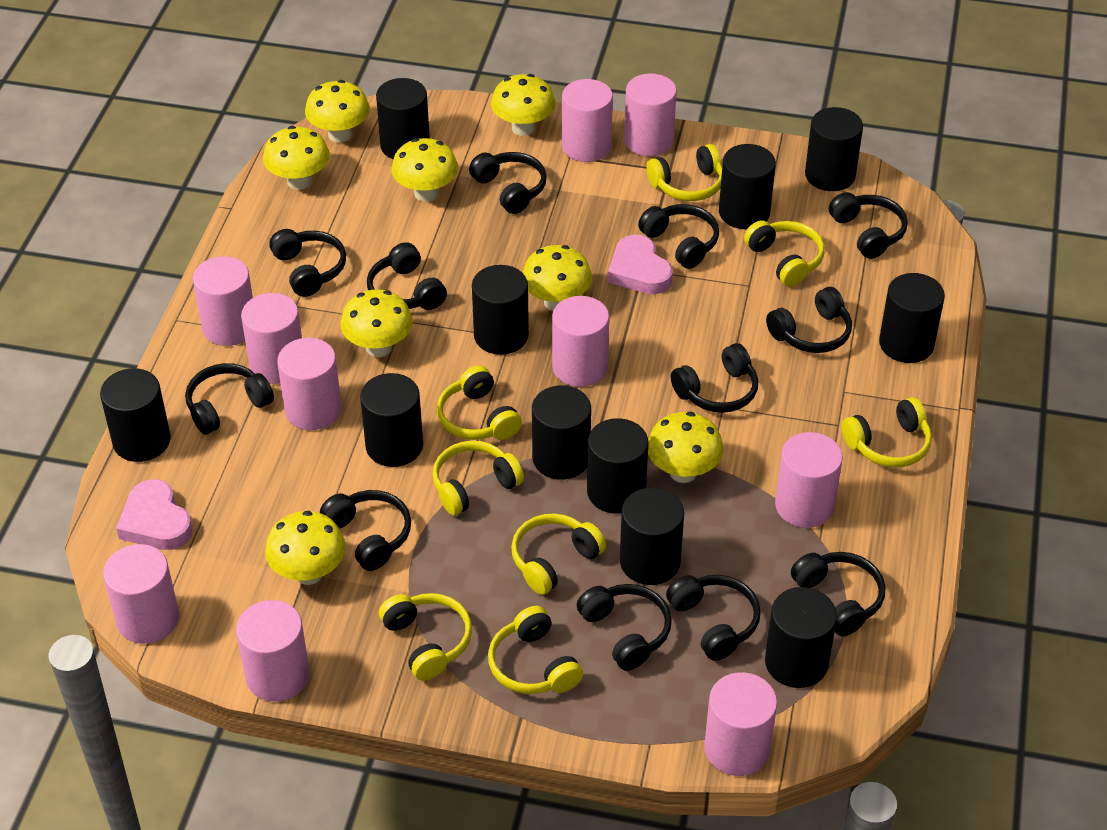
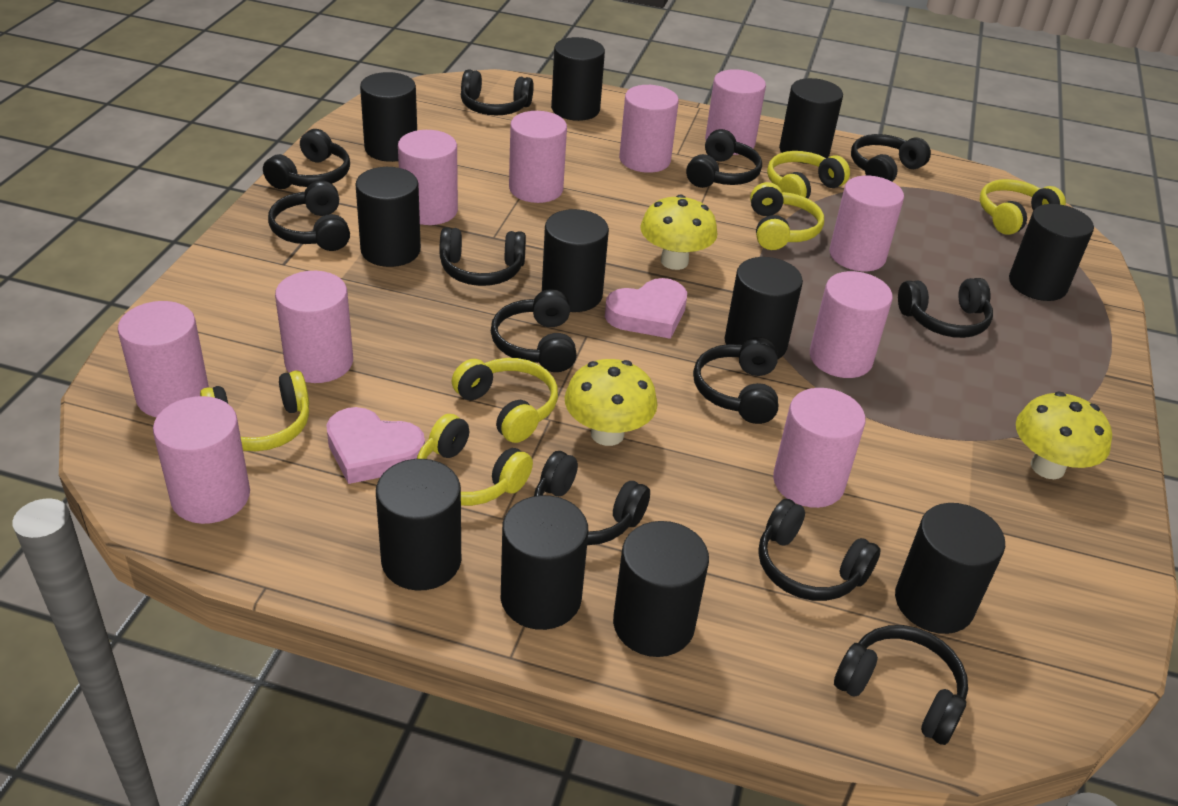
yellow headphones: [379,593,472,681] [432,441,524,516] [437,366,522,440] [488,606,583,694] [511,513,606,595] [646,144,722,201] [744,220,825,287] [842,397,932,467] = 8 -> [200,370,309,451] [417,414,533,506] [452,358,558,443] [750,182,824,250] [767,151,850,198] [980,179,1066,235] = 6
yellow mushroom: [263,126,330,190] [265,511,346,585] [305,80,370,143] [341,289,413,357] [391,138,458,202] [491,74,555,136] [522,245,592,311] [648,412,724,483] = 8 -> [565,359,658,446] [640,195,718,270] [1016,392,1112,479] = 3

